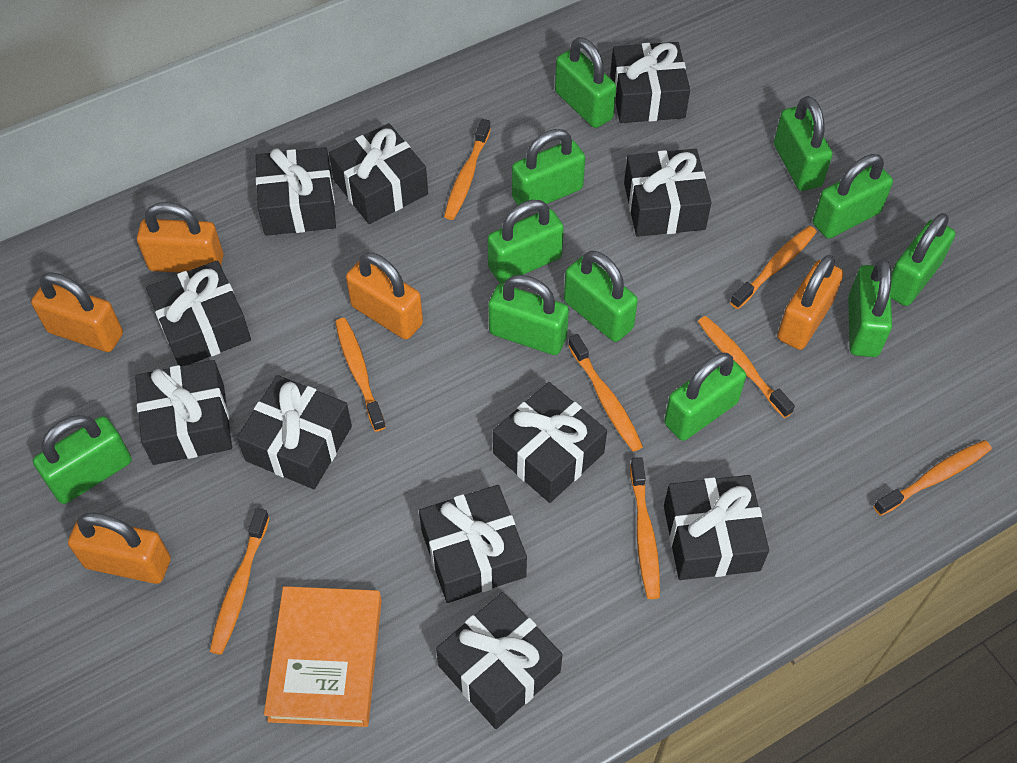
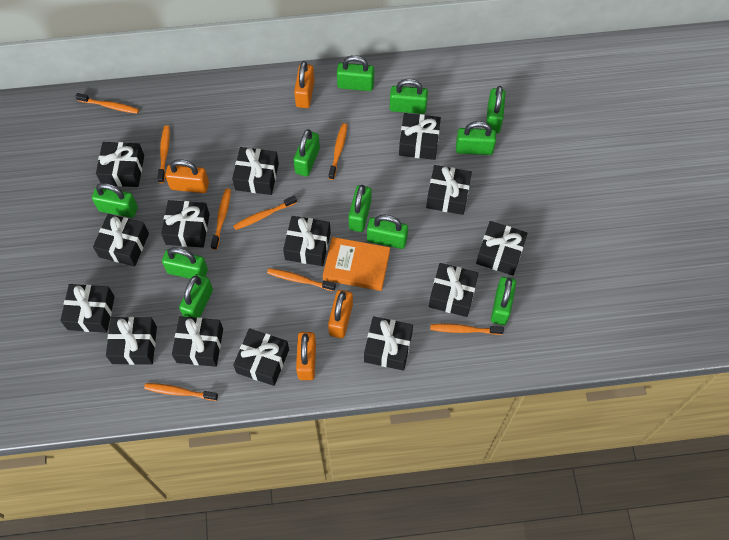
black gift: [135,360,232,465] [146,260,251,366] [237,375,352,489] [256,147,336,236] [329,123,428,224] [419,485,527,603] [436,592,563,729] [493,382,607,503] [610,42,690,123] [624,149,711,237] [664,475,769,580] = 11 -> [60,284,115,333] [93,214,149,266] [96,142,144,187] [106,317,157,365] [161,200,210,248] [172,316,223,367] [232,147,279,195] [233,328,289,386] [283,216,331,266] [364,316,413,371] [399,113,441,160] [426,165,472,215] [429,263,479,317] [476,221,528,276] = 14
orange padlock: [31,272,123,352] [68,512,171,584] [137,202,223,273] [346,252,423,340] [777,255,844,350] = 5 -> [165,159,209,193] [294,61,314,108] [296,332,316,380] [328,290,353,338] = 4

